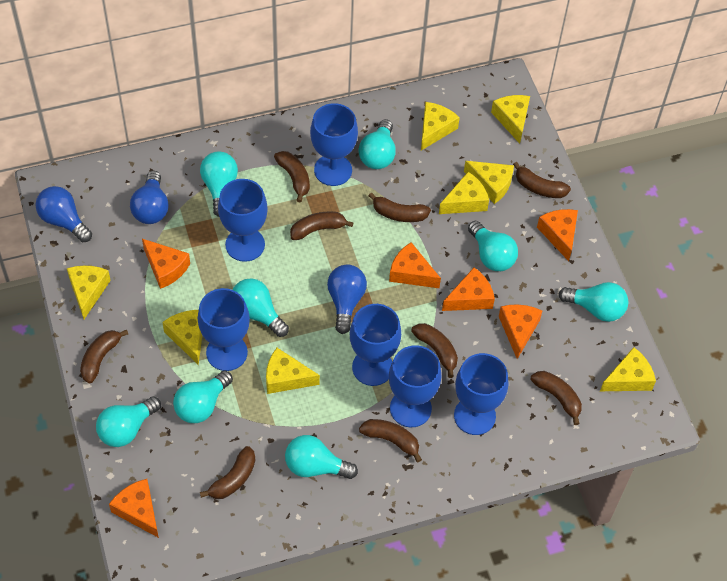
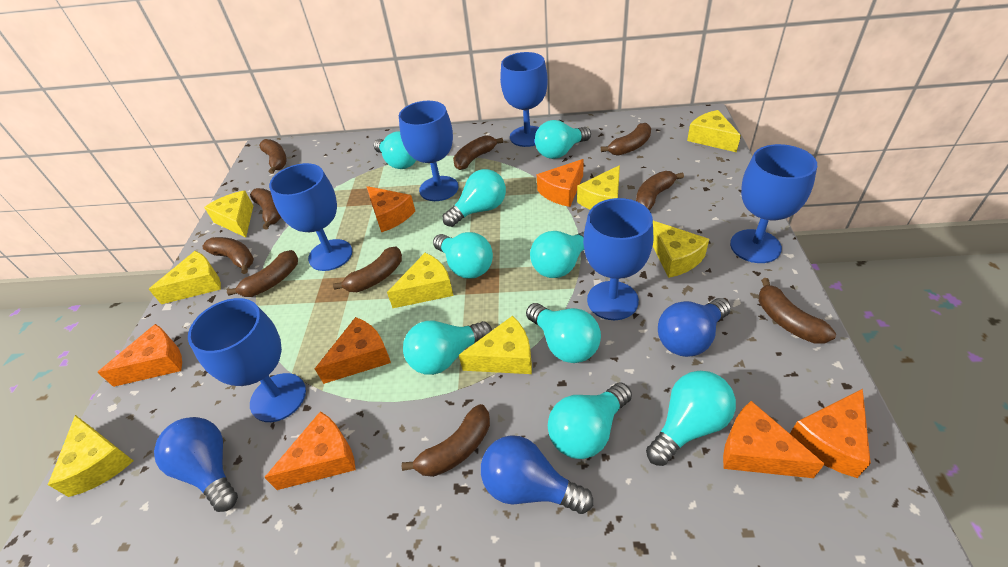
brown banana: [80,330,128,383] [200,446,256,499] [274,151,310,203] [290,212,353,240] [359,419,422,462] [369,193,431,222] [411,323,458,378] [513,162,571,198] [530,371,582,425] = 9 -> [202,237,254,274] [227,250,298,297] [250,188,281,230] [259,139,287,174] [333,246,402,292] [402,404,490,477] [453,135,503,170] [601,123,651,156] [636,171,684,211] [759,278,836,344] = 10
orange cheese: [109,479,159,538] [142,239,190,289] [389,242,441,288] [442,267,495,311] [499,304,542,359] [537,209,578,261] = 6 -> [97,324,182,387] [264,411,356,490] [315,317,391,384] [366,186,415,232] [537,159,584,207] [723,401,824,478] [790,389,871,478] = 7
turquoise light bulb: [96,396,161,447] [173,370,233,423] [200,151,238,217] [233,278,289,337] [285,435,358,479] [359,119,396,169] [468,221,518,271] [559,282,628,322] = 8 -> [374,131,416,169] [403,320,492,375] [433,232,493,279] [443,169,506,227] [526,303,601,363] [530,231,584,278] [535,120,591,159] [548,382,632,459] [646,371,736,466] = 9

